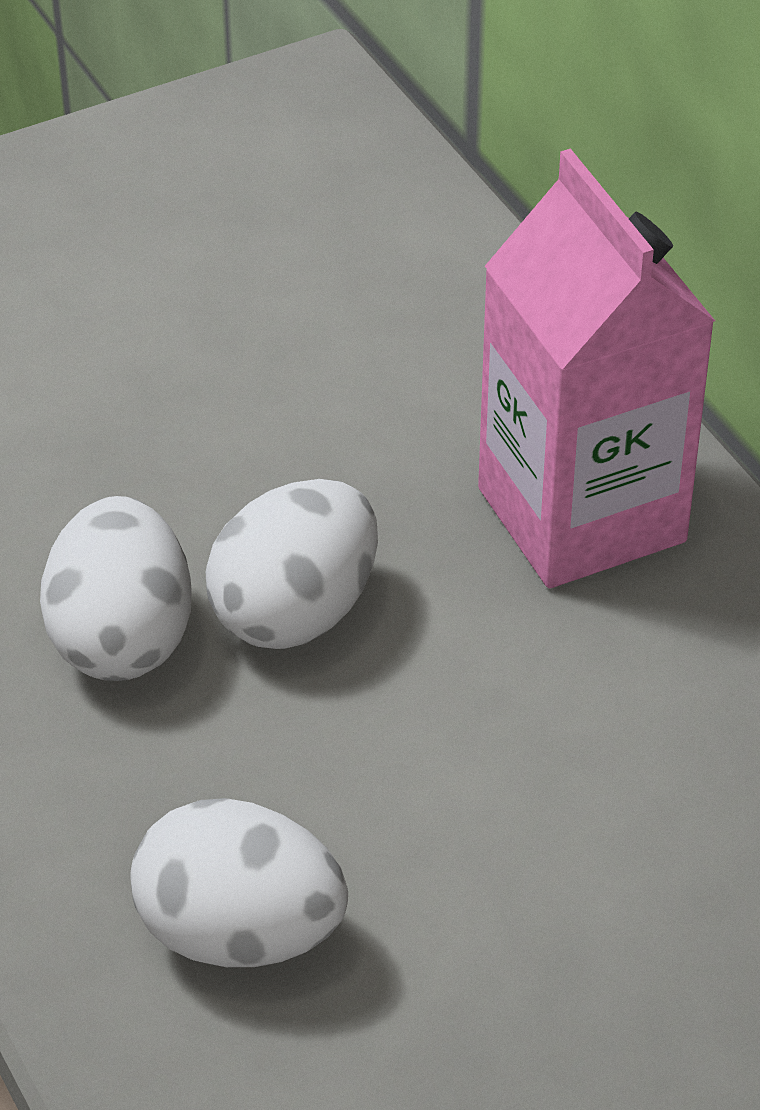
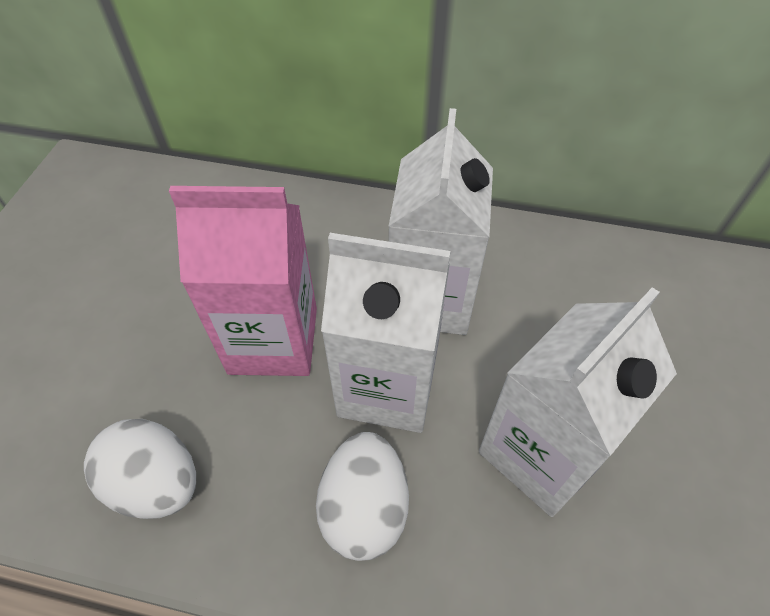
white carton: none = 0 -> [321,233,450,433] [389,108,493,335] [479,287,677,517] = 3
white egg: [40,496,192,681] [130,798,348,967] [205,479,378,649] = 3 -> [84,419,196,519] [316,432,409,561] = 2

